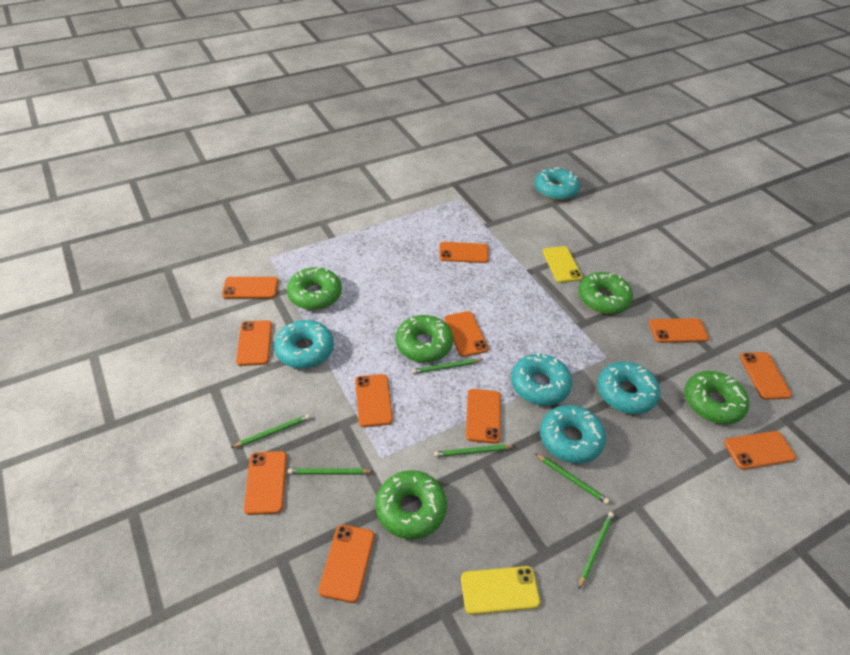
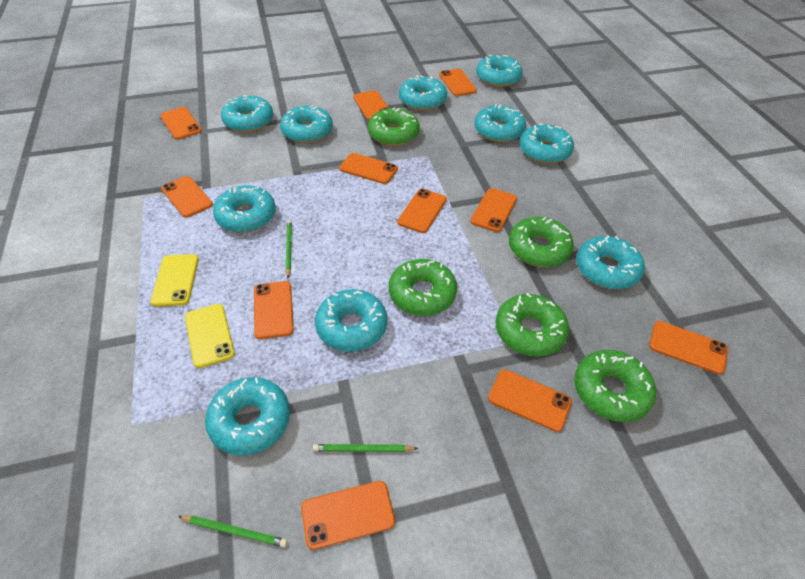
green pencil: [231,414,310,448] [288,468,374,474] [412,359,483,374] [434,444,515,457] [535,453,609,504] [579,512,614,589] = 6 -> [178,516,287,547] [286,220,292,278] [313,444,418,452] = 3
turquoise donut: [274,320,334,369] [511,353,572,406] [535,167,580,201] [540,405,606,464] [598,362,660,414] = 5 -> [205,377,290,456] [213,185,276,233] [221,95,273,132] [280,105,333,143] [315,289,387,351] [399,75,447,111] [474,105,526,142] [476,55,523,87] [520,123,574,164] [576,235,645,289] = 10

